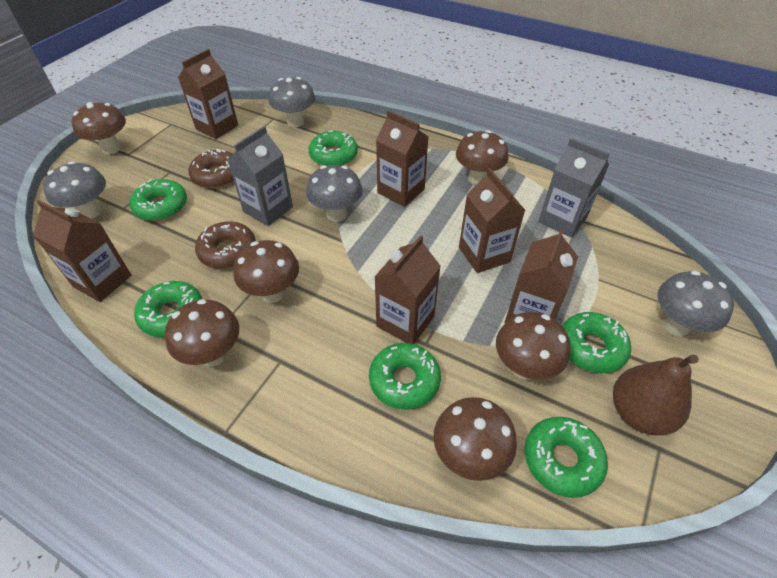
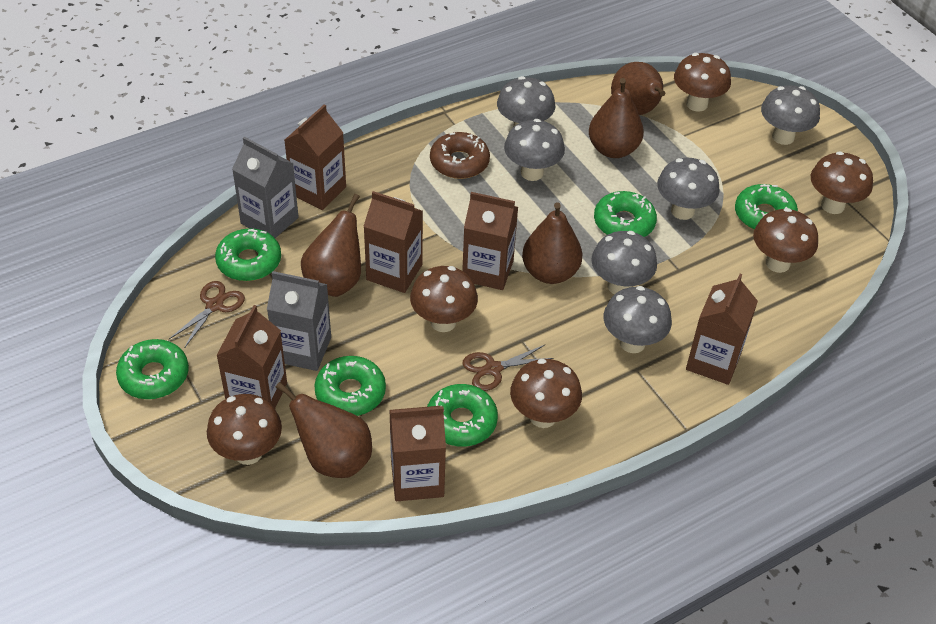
brown donut: [188,149,234,188] [195,222,256,269] = 2 -> [430,132,490,179] = 1
brown pear: [613,355,699,435] = 1 -> [276,382,372,478] [301,194,361,297] [522,202,582,284] [589,78,644,158] [611,62,665,115] = 5
brown scissors: none = 0 -> [169,281,245,347] [462,344,554,391] = 2
grey mushroom: [43,161,106,219] [269,77,315,127] [306,165,363,222] [658,271,734,336] = 4 -> [497,76,555,127] [504,119,565,181] [591,231,657,294] [604,286,672,353] [657,158,720,220] [761,85,820,145] = 6

